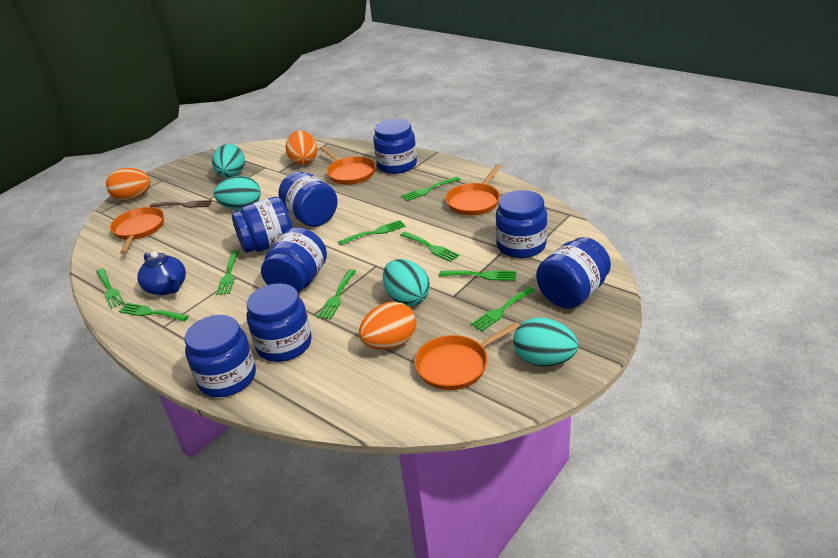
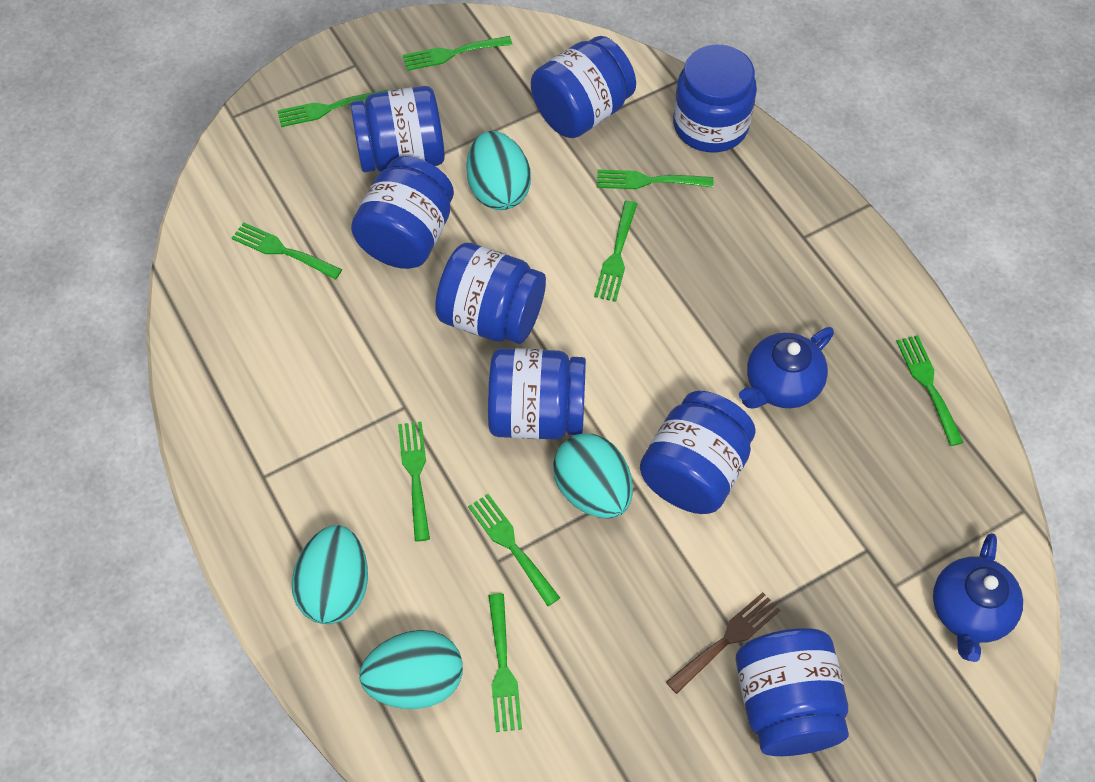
blue teapot: [137,251,186,295] = 1 -> [739,327,834,409] [933,533,1023,662] = 2
orange egg: [106,168,151,201] [285,131,317,165] [359,301,416,350] = 3 -> none = 0
orange pan: [110,207,164,254] [320,146,376,185] [414,322,520,390] [445,165,501,216] = 4 -> none = 0

